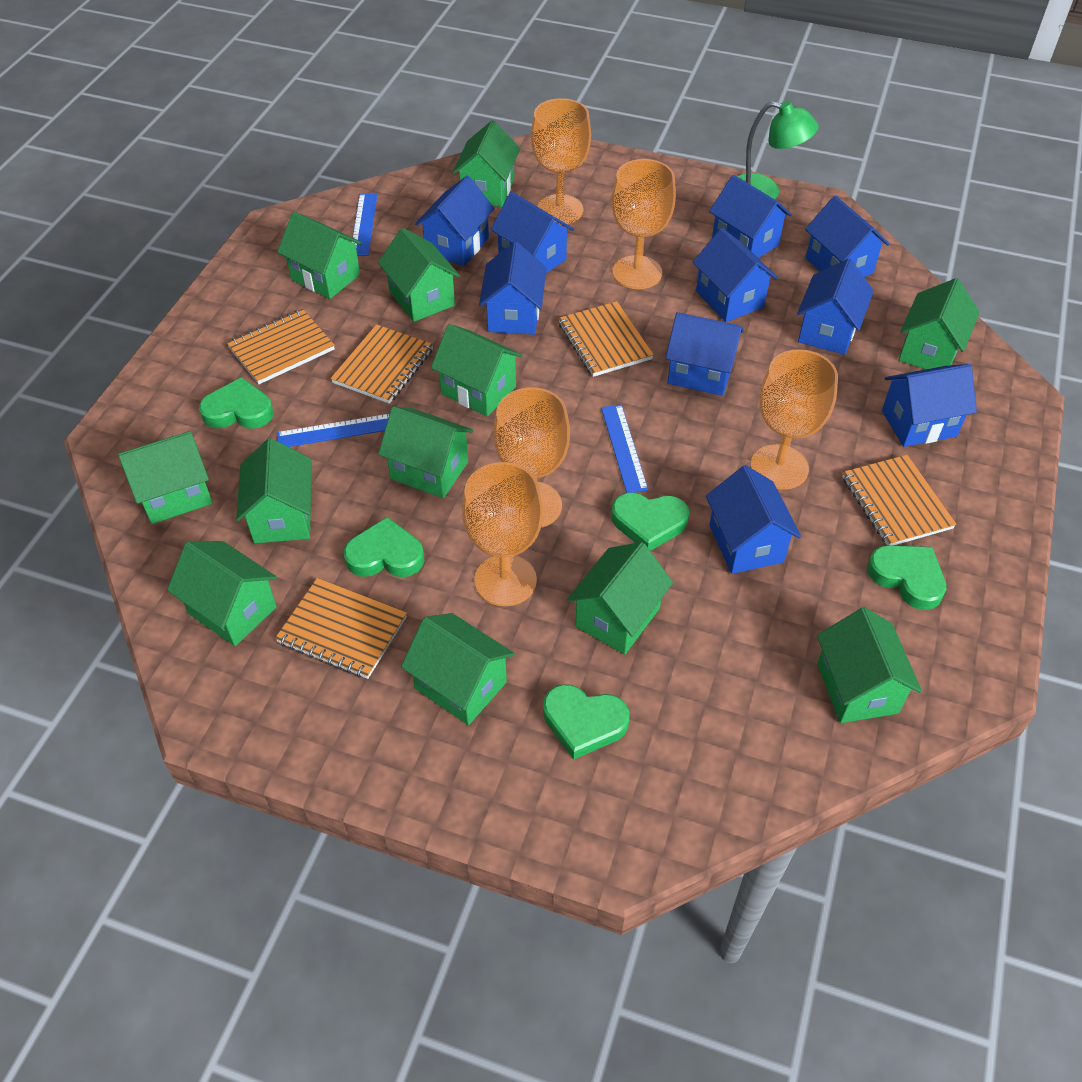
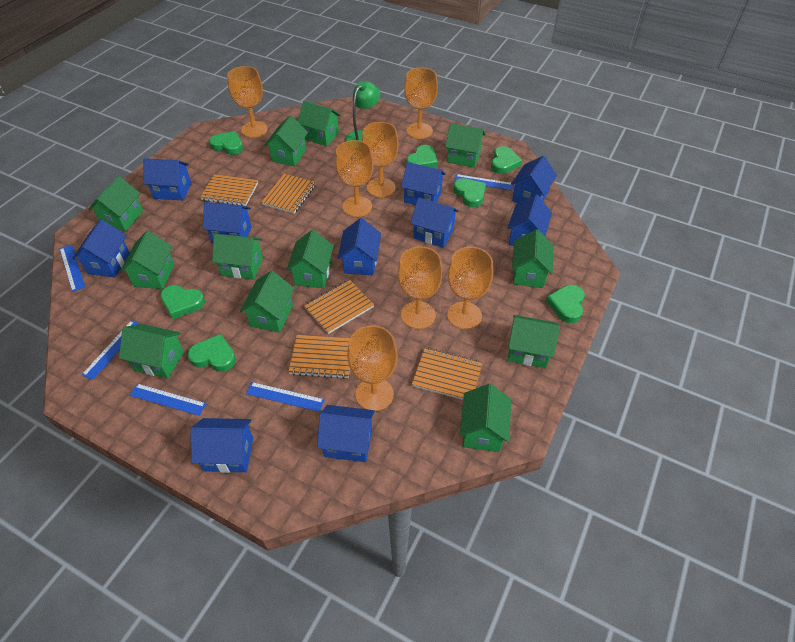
blue ruler: [277,414,389,447] [353,194,378,256] [601,405,648,493] = 3 -> [60,245,85,292] [82,320,140,380] [130,383,207,416] [246,382,325,412] [454,174,514,191] = 5
green heart: [199,377,274,429] [344,517,424,577] [543,684,630,760] [611,493,689,551] [867,545,946,610] = 5 -> [160,285,205,319] [188,334,236,372] [209,131,243,155] [407,145,437,168] [453,178,486,207] [491,146,522,174] [546,285,585,323] = 7
orange goblet: [462,462,543,607] [493,387,570,528] [531,98,591,225] [612,159,676,289] [750,349,838,490] = 5 -> [227,66,268,138] [335,140,374,217] [347,325,398,411] [362,122,399,197] [398,246,443,329] [404,67,438,139] [447,247,493,329] = 7

